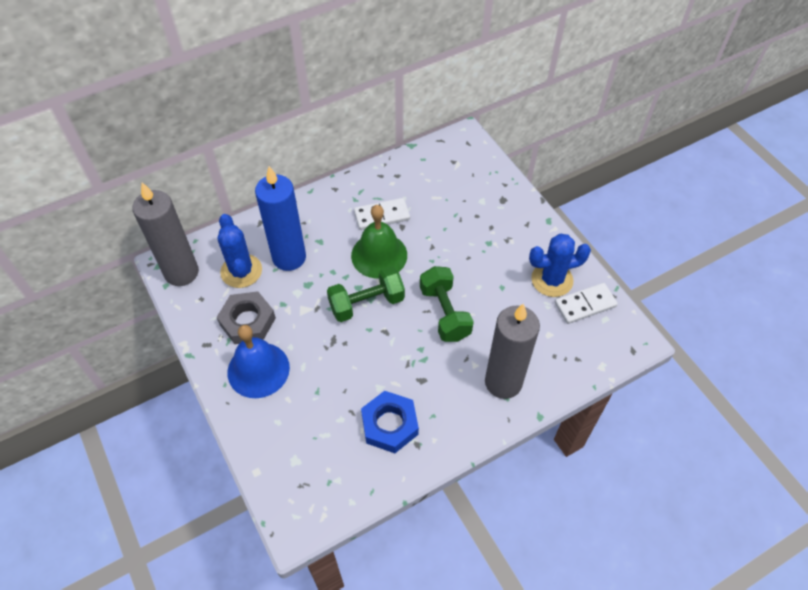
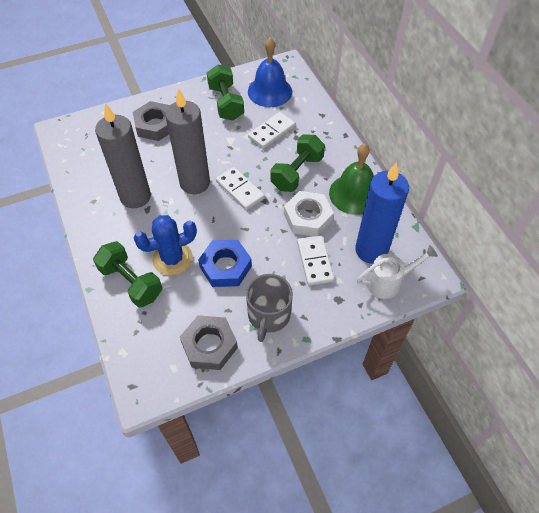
blue cactus: [218,214,262,288] [529,234,591,297] = 2 -> [134,215,197,276] = 1
green dumbbell: [327,266,405,322] [420,266,474,342] = 2 -> [93,241,162,308] [207,64,244,121] [271,135,325,192] = 3
grey mug: none = 0 -> [246,274,293,342] = 1
grey nut: [217,291,276,344] = 1 -> [133,101,170,141] [180,315,238,370] = 2
white domino: [354,198,410,230] [555,283,618,324] = 2 -> [216,167,265,210] [248,112,295,149] [297,235,334,286] = 3
white nut: none = 0 -> [284,191,334,236] = 1
white watering can: none = 0 -> [357,245,438,299] = 1

